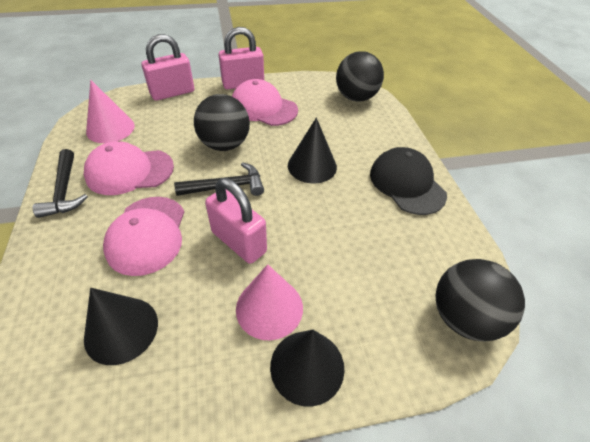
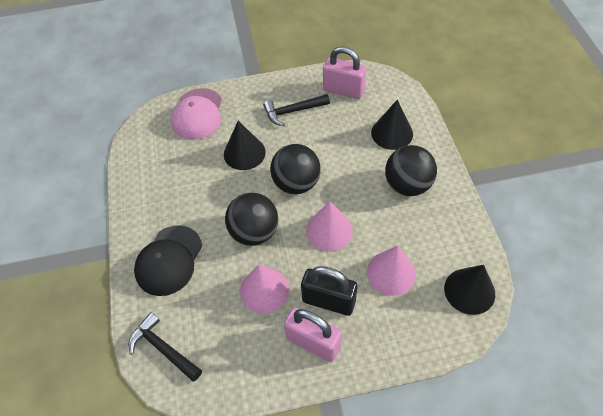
black padlock: none = 0 -> [301,266,357,316] = 1
pink cap: [84,141,174,195] [103,197,184,276] [232,79,298,126] = 3 -> [171,88,222,140] = 1
pink cone: [86,80,135,143] [236,264,303,340] = 2 -> [240,264,289,314] [306,201,353,251] [367,246,416,296] = 3
pink padlock: [142,34,194,101] [205,178,267,264] [219,27,264,89] = 3 -> [284,307,342,362] [323,47,367,99] = 2

